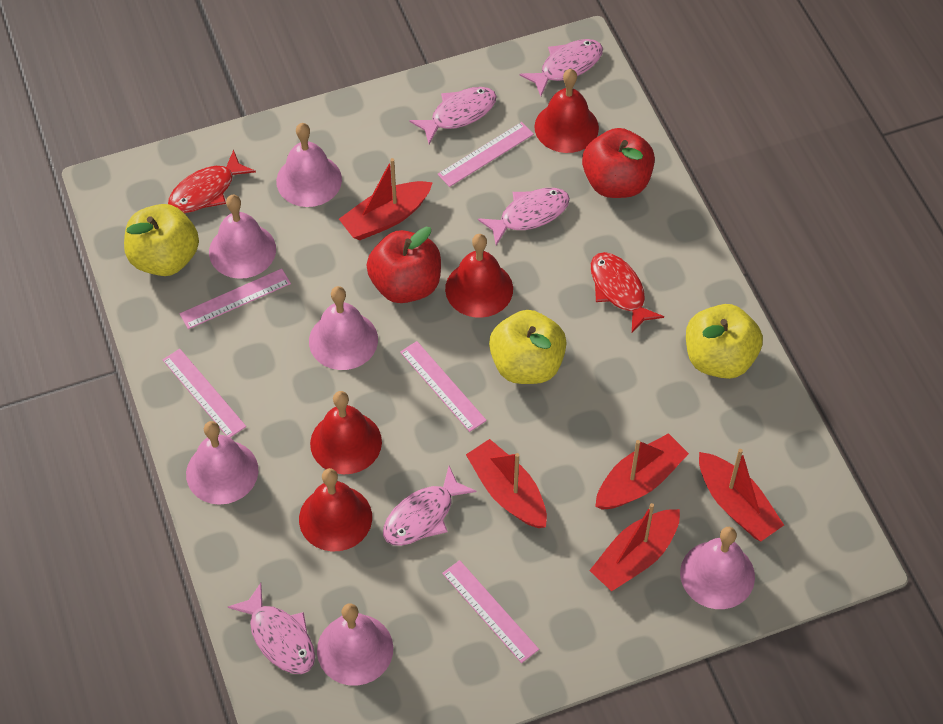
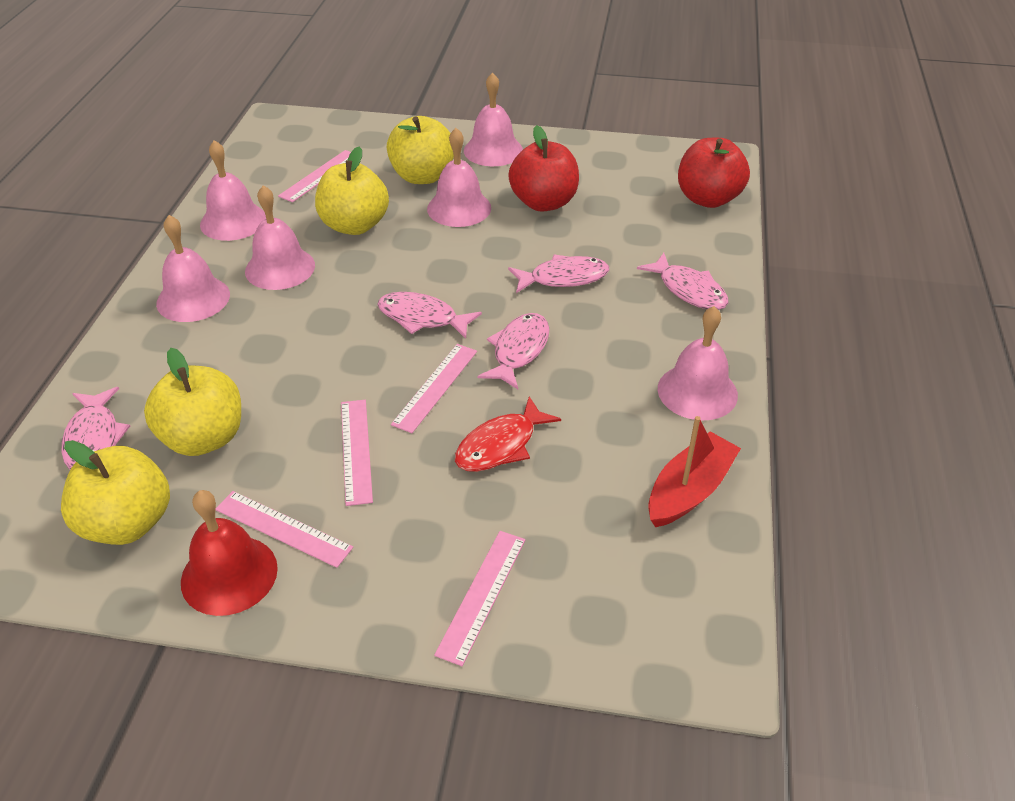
red bell: [299,468,372,551] [310,391,382,474] [445,234,513,318] [534,69,599,153] = 4 -> [181,490,278,616] = 1
red boat: [339,158,433,240] [466,439,547,528] [589,503,680,591] [595,433,689,510] [699,449,784,541] = 5 -> [648,416,741,527] = 1
red fish: [168,149,256,213] [591,252,664,333] = 2 -> [455,396,561,472] = 1
yellow apple: [124,204,199,276] [489,310,567,384] [686,304,763,379] = 3 -> [61,440,170,545] [144,348,241,456] [315,147,389,235] [387,116,454,184] = 4

